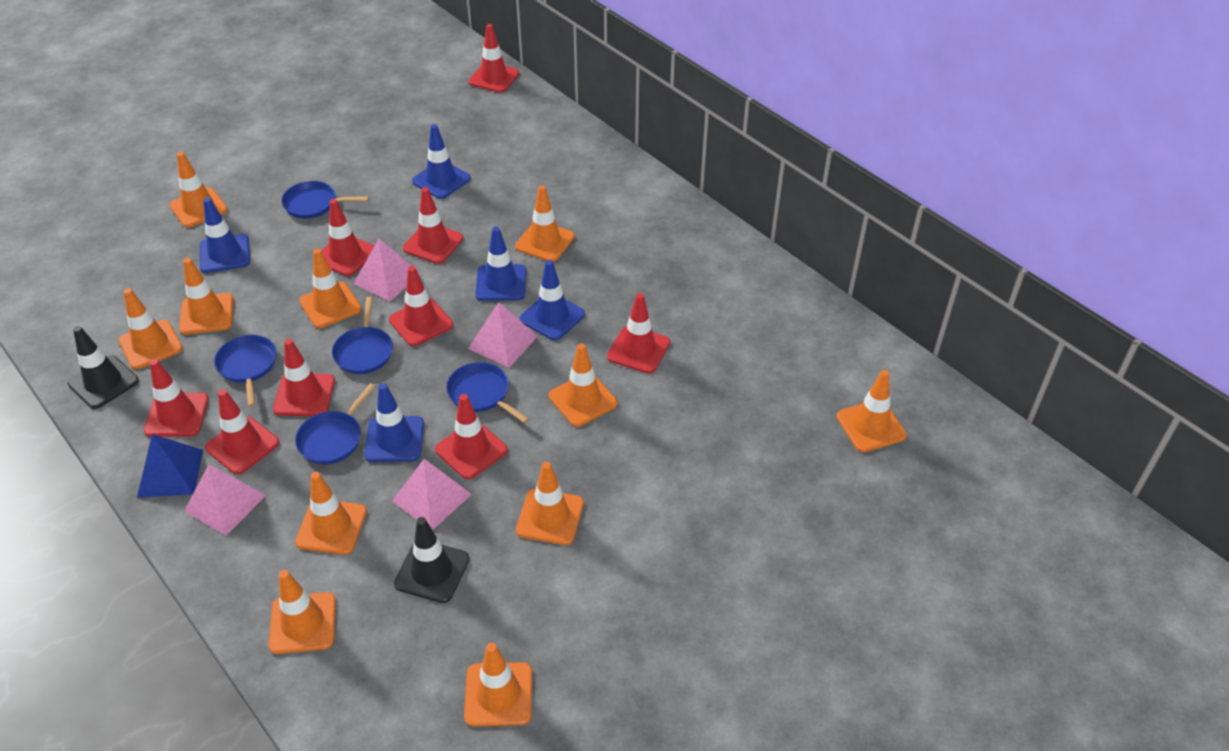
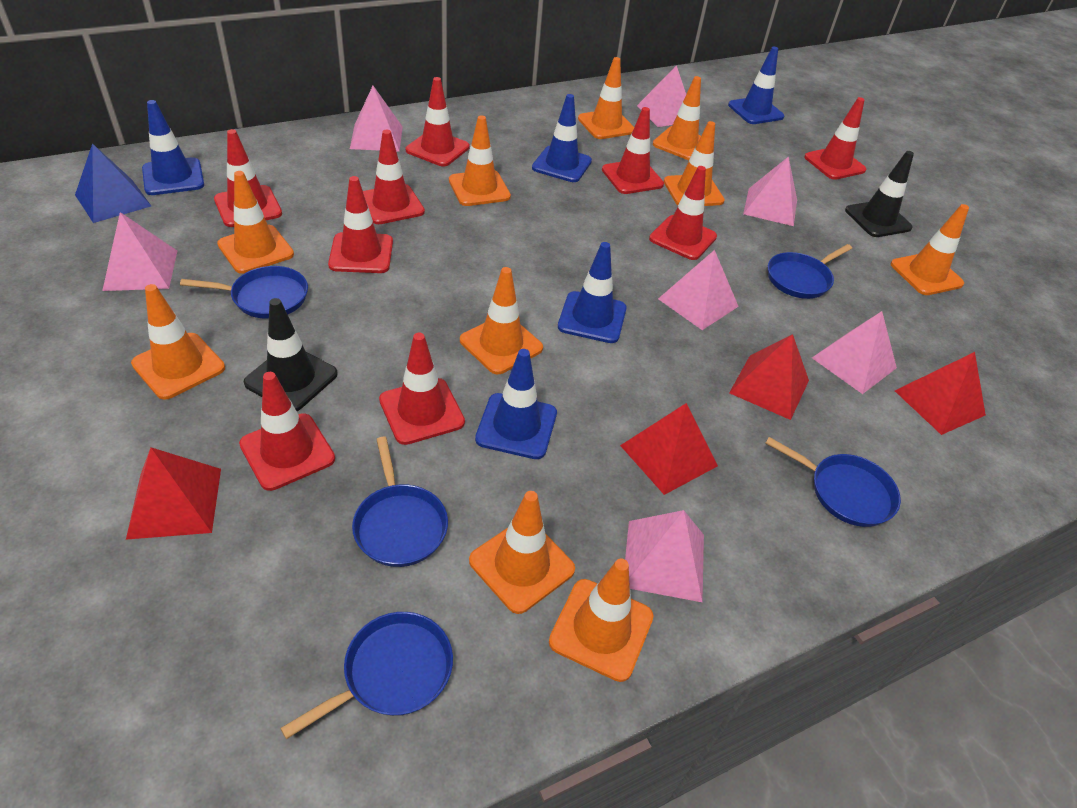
orange traffic cone: [119,288,183,369] [169,152,228,227] [179,258,234,335] [268,570,336,654] [295,472,367,555] [300,249,362,328] [464,643,532,727] [515,185,575,262] [516,462,584,545] [549,343,617,427] [837,370,907,452] = 11 -> [131,284,225,399] [217,171,294,274] [449,115,511,206] [460,267,543,374] [469,491,575,614] [549,558,654,682] [578,57,634,139] [653,76,701,160] [664,121,725,206] [891,204,969,295] = 10
pink pyramid: [184,464,266,536] [353,238,421,302] [392,459,472,530] [468,302,538,368] = 4 -> [102,212,177,291] [350,86,403,152] [625,510,704,602] [637,65,686,127] [658,250,739,330] [743,156,797,226] [812,311,897,394] = 7
red pyramid: none = 0 -> [126,447,221,540] [620,403,718,495] [729,334,809,420] [895,352,986,435] = 4

